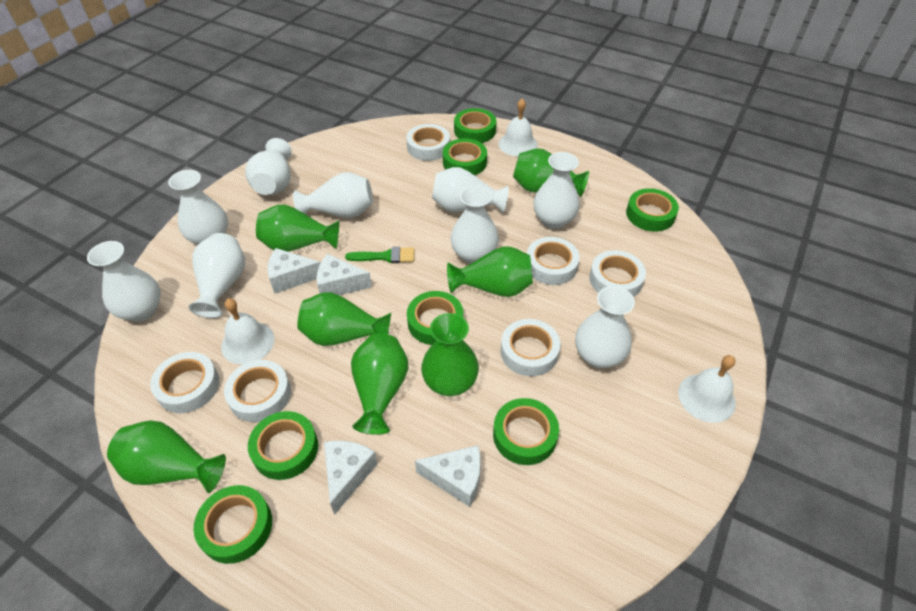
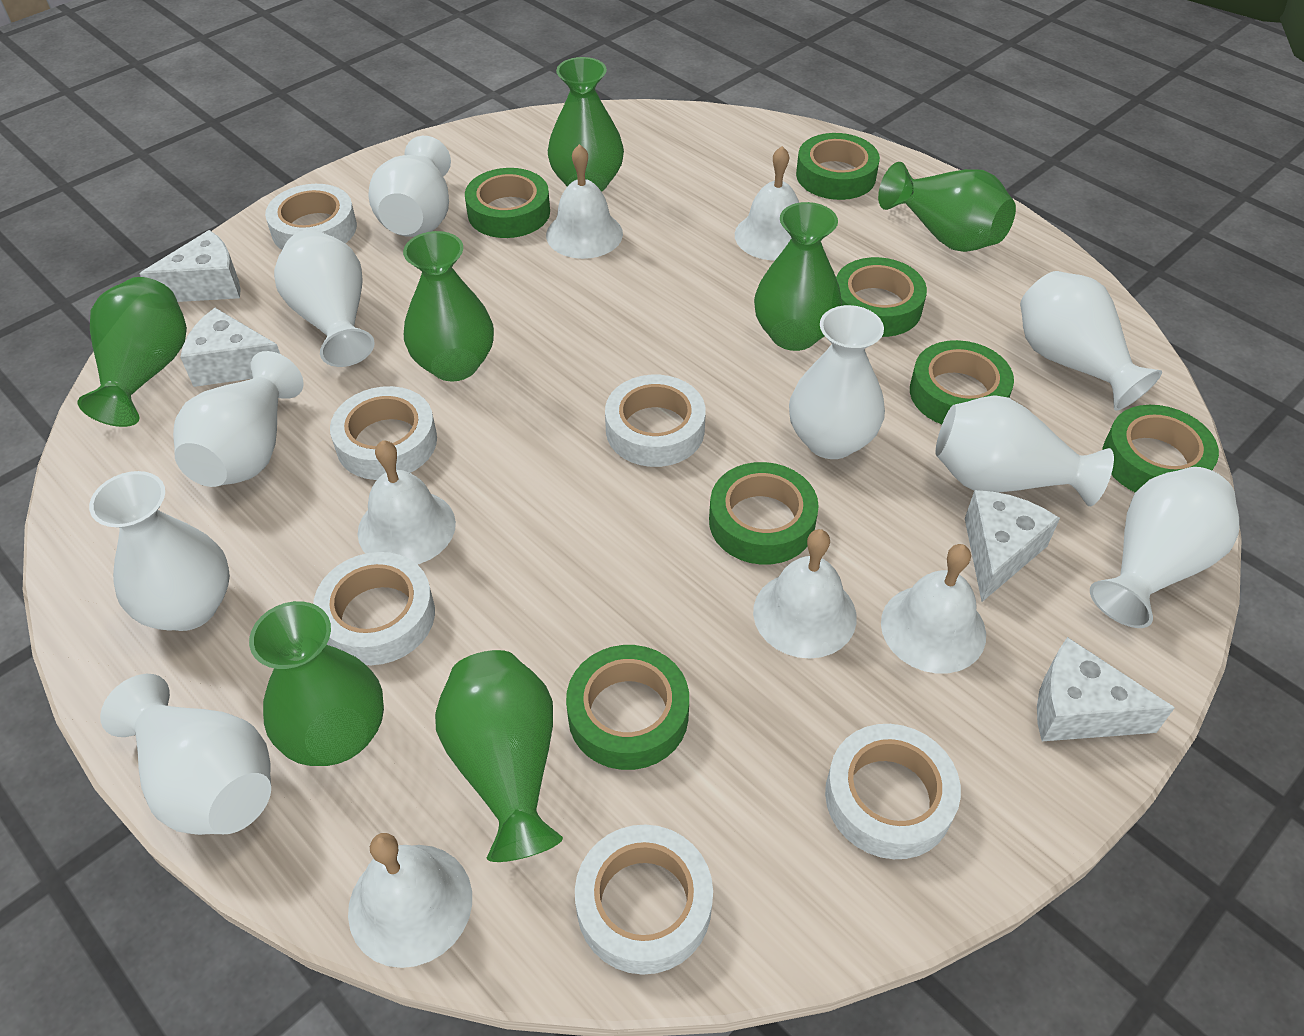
green brush: [345,247,414,263] = 1 -> none = 0
white bell: [221,298,274,364] [498,99,538,157] [678,355,736,423] = 3 -> [348,833,472,968] [358,440,456,565] [546,144,623,259] [735,146,799,260] [753,529,857,659] [881,544,986,673] = 6

